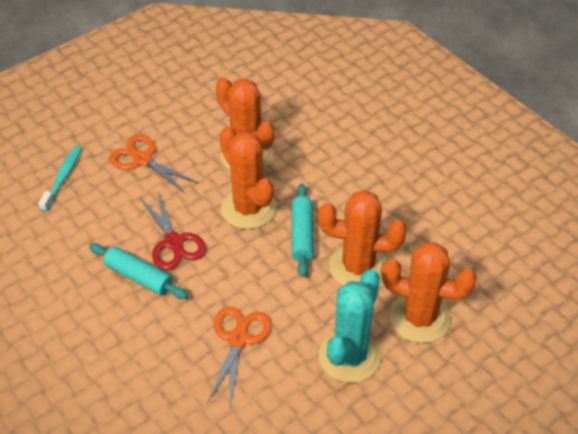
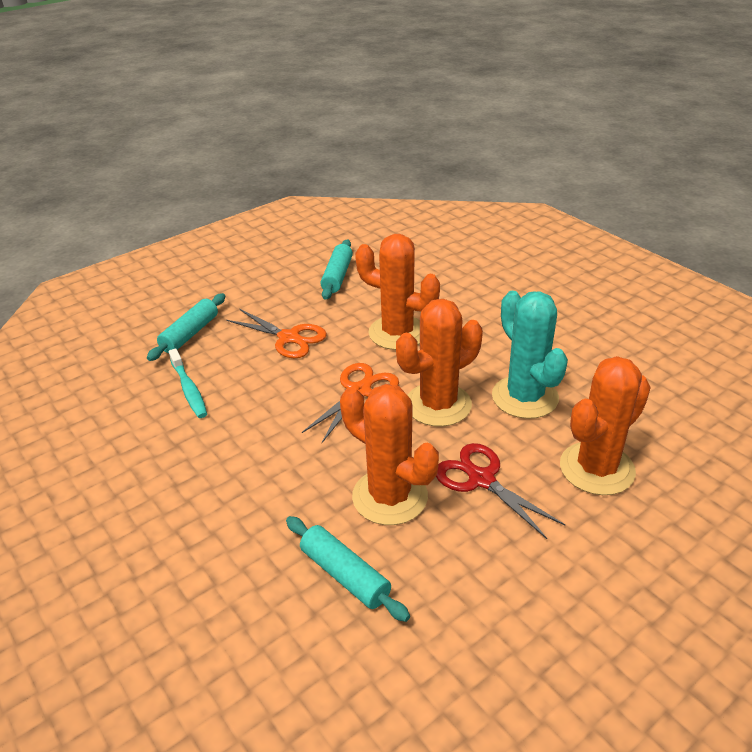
turquoise rolling pin: [89,243,188,299] [291,184,314,277] = 2 -> [147,293,226,361] [286,516,410,622] [320,239,353,300] = 3

